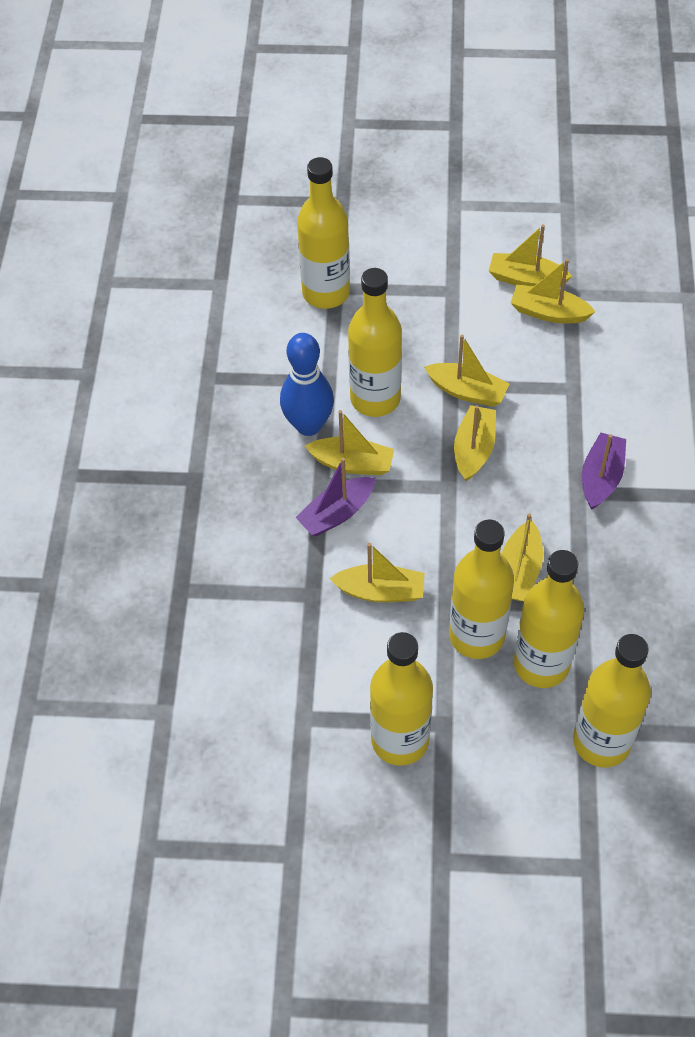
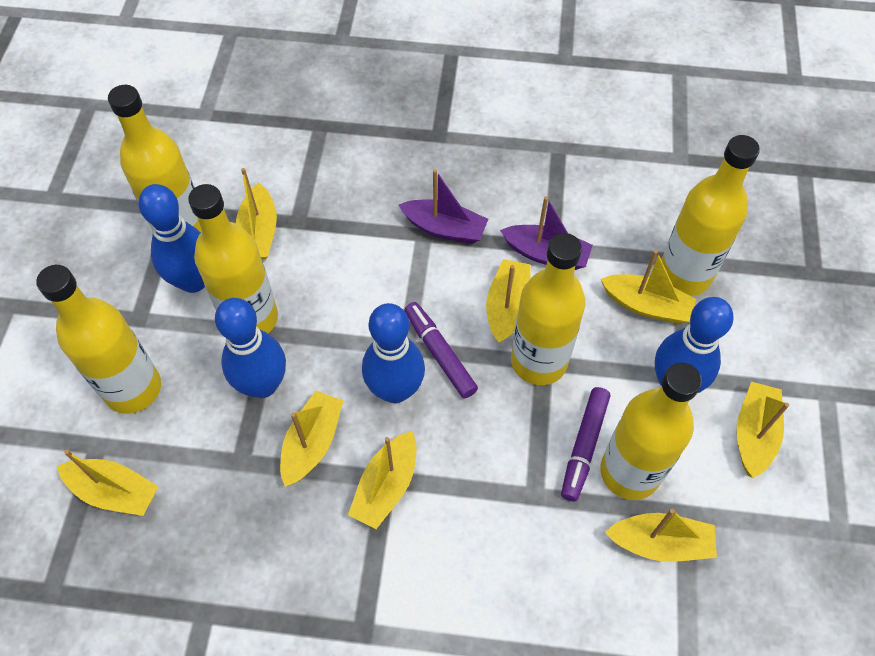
blue bowling pin: [280,333,334,436] = 1 -> [138,184,205,293] [215,298,286,398] [362,303,425,403] [655,297,734,393] = 4
purple marker: none = 0 -> [405,302,478,398] [561,387,610,501] = 2
yellow boat: [305,410,394,475] [330,543,424,602] [424,335,510,407] [454,405,496,481] [489,224,572,287] [501,513,543,601] [511,259,596,323] = 7 -> [57,450,159,516] [236,168,277,260] [280,391,343,487] [348,431,417,529] [486,259,531,343] [600,250,696,324] [605,509,717,562] [737,382,789,478] = 8

